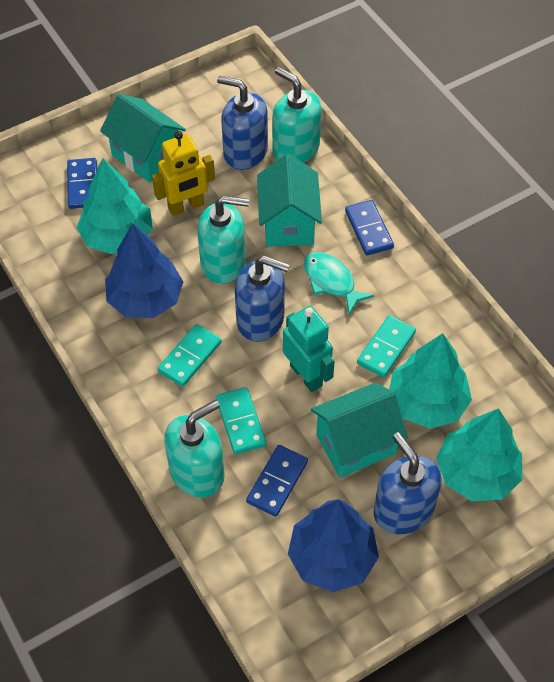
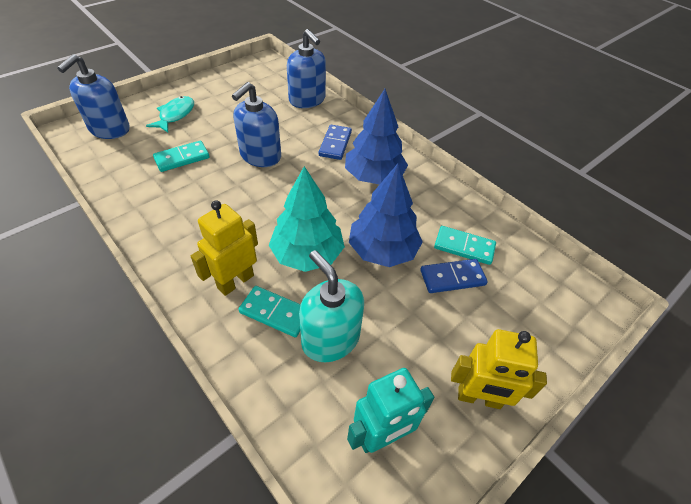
blue domino: [67,158,97,209] [246,445,308,517] [345,200,394,255] = 3 -> [319,125,352,160] [420,259,488,293] = 2
turquoise house: [100,94,186,182] [257,154,322,247] [311,383,408,477] = 3 -> none = 0
turquoise soap dispenser: [164,400,225,497] [197,195,249,284] [272,67,322,163] = 3 -> [299,250,364,362] = 1
turquoise tree: [77,158,153,254] [389,333,472,429] [436,408,522,501] = 3 -> [269,166,345,272] = 1
yellow robot: [152,131,215,216] = 1 -> [191,200,258,296] [451,329,547,409] = 2

